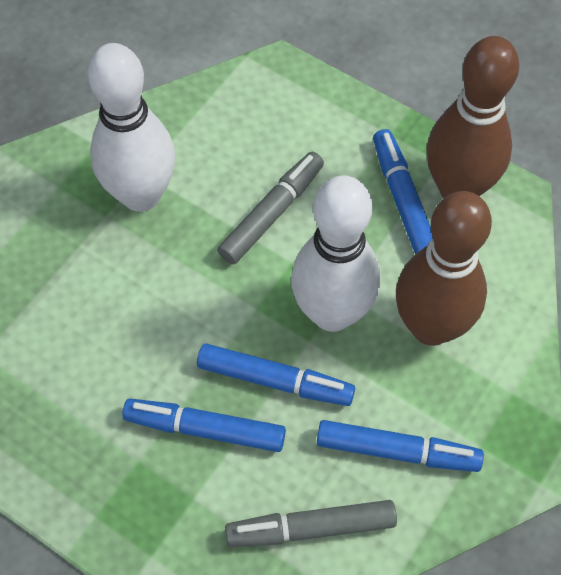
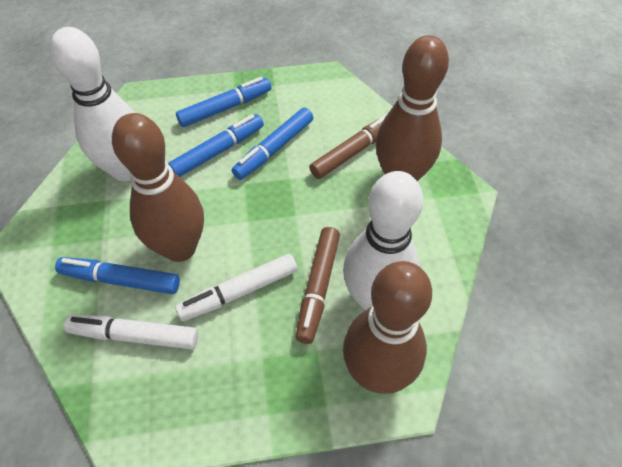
brown bowling pin: [396,191,492,346] [427,36,519,198] = 2 -> [112,113,204,262] [343,261,432,394] [376,35,449,181] = 3
brown marker: none = 0 -> [296,227,340,344] [309,114,387,179] = 2
grey marker: [217,152,324,265] [225,500,397,547] = 2 -> none = 0
white marker: none = 0 -> [64,315,198,349] [175,254,297,321] = 2

